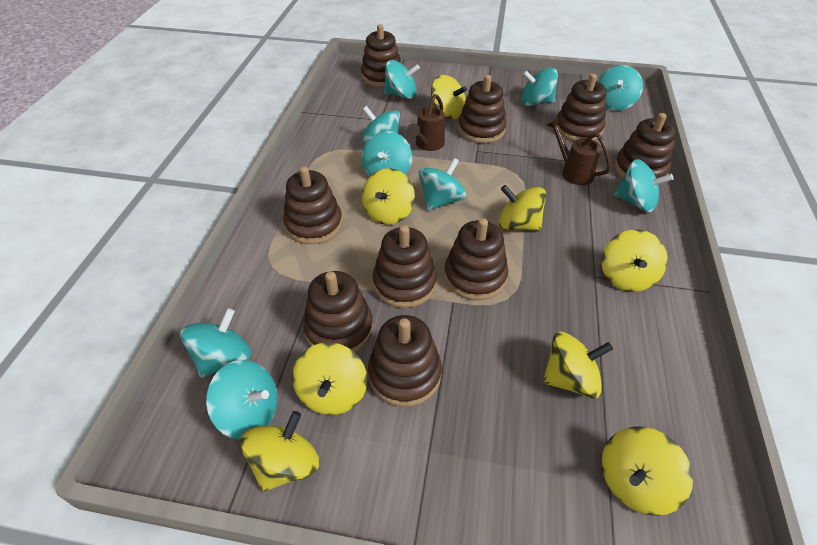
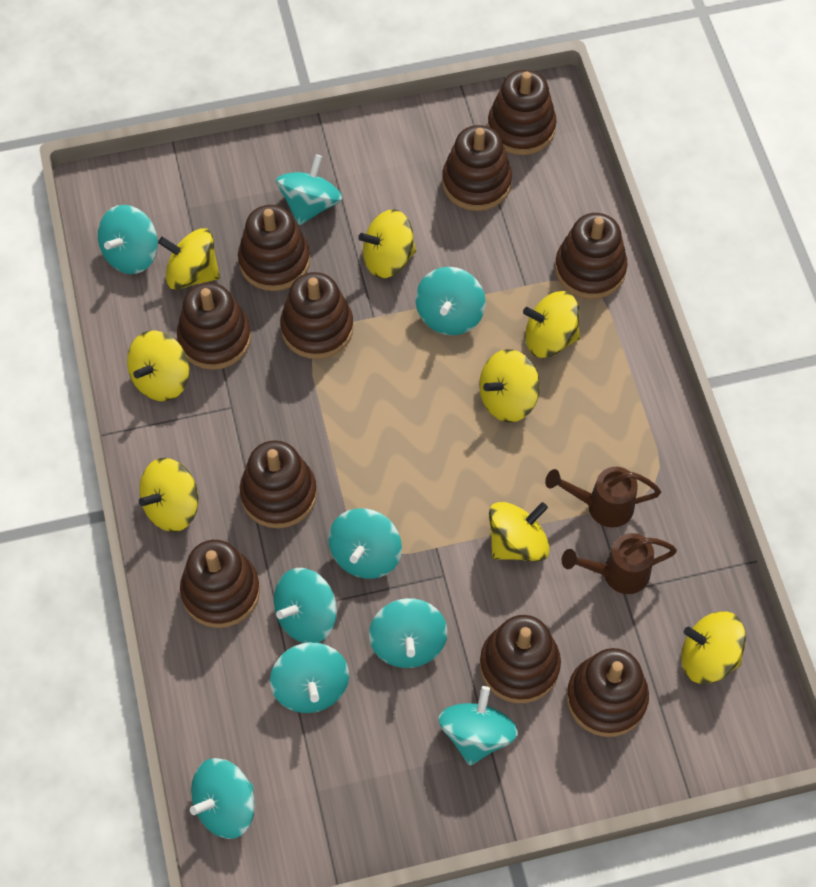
brown stacking toy: [283,166,342,244] [303,271,373,353] [361,24,402,87] [368,315,442,407] [373,225,437,308] [444,218,508,300] [458,75,507,143] [557,74,607,141] [614,113,676,178] = 9 -> [177,283,251,370] [180,540,260,628] [238,205,310,291] [240,440,317,528] [280,272,354,359] [442,125,512,211] [480,615,561,703] [488,70,557,155] [555,213,628,299] [566,648,649,737] = 10

